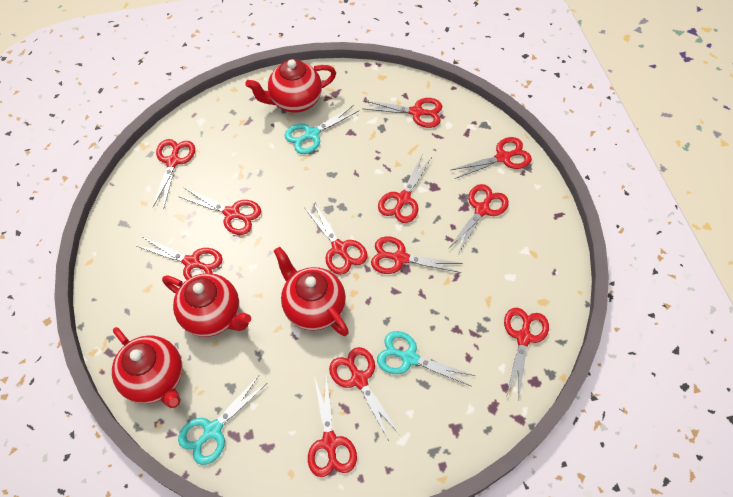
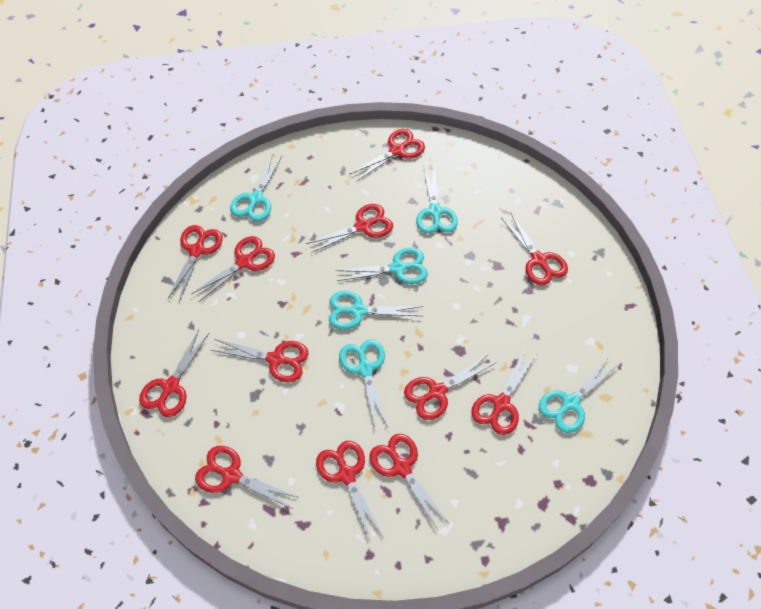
red teapot: [112,327,183,408] [162,273,251,337] [246,59,336,113] [274,247,349,336] = 4 -> none = 0
turquoise scissors: [178,376,267,465] [284,105,360,154] [377,331,475,386] = 3 -> [230,154,282,222] [329,291,423,330] [335,248,428,284] [339,339,388,428] [416,167,458,234] [539,357,619,433] = 6

